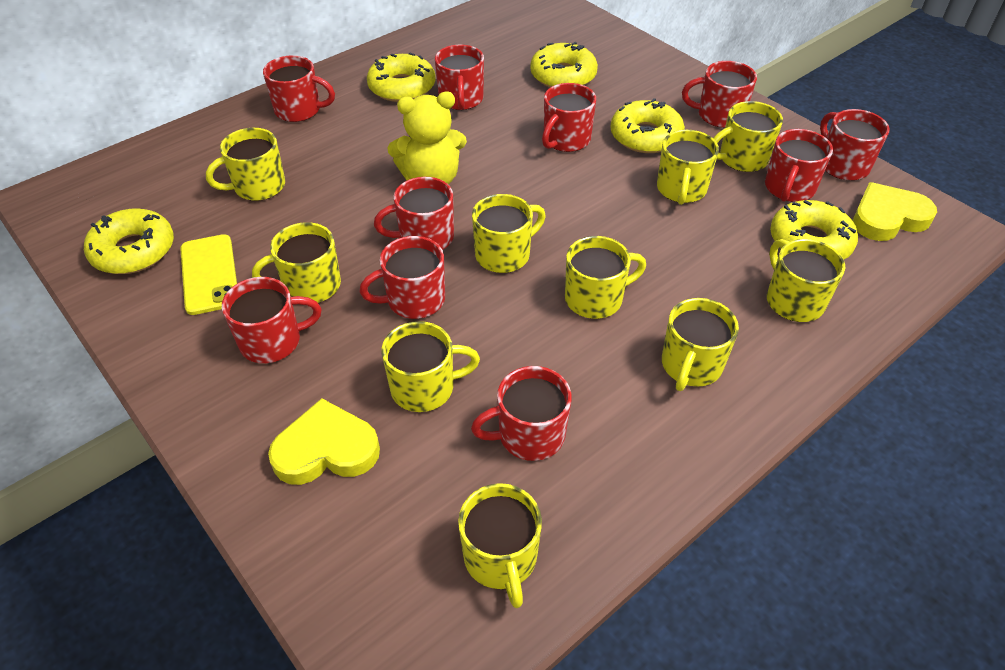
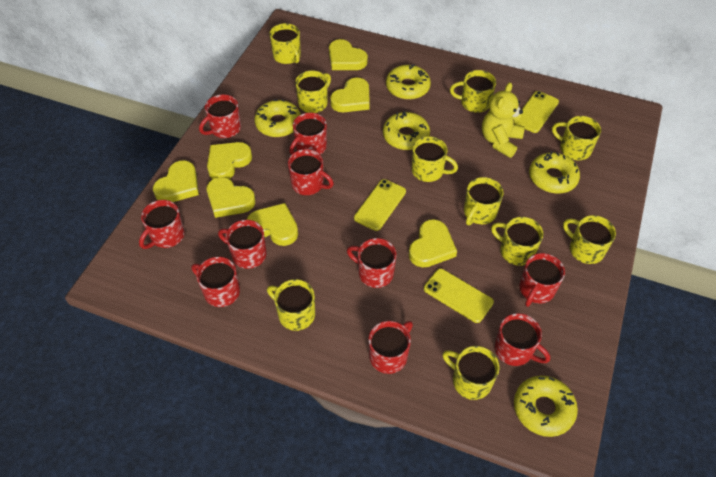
yellow heart: [268,398,380,485] [853,182,937,241] = 2 -> [153,160,199,202] [207,142,252,179] [207,177,255,218] [247,203,298,246] [329,39,368,70] [330,78,370,112] [409,219,457,268] = 7
yellow phone: [180,234,237,315] = 1 -> [354,179,406,231] [424,269,494,323] [514,91,559,133] = 3

